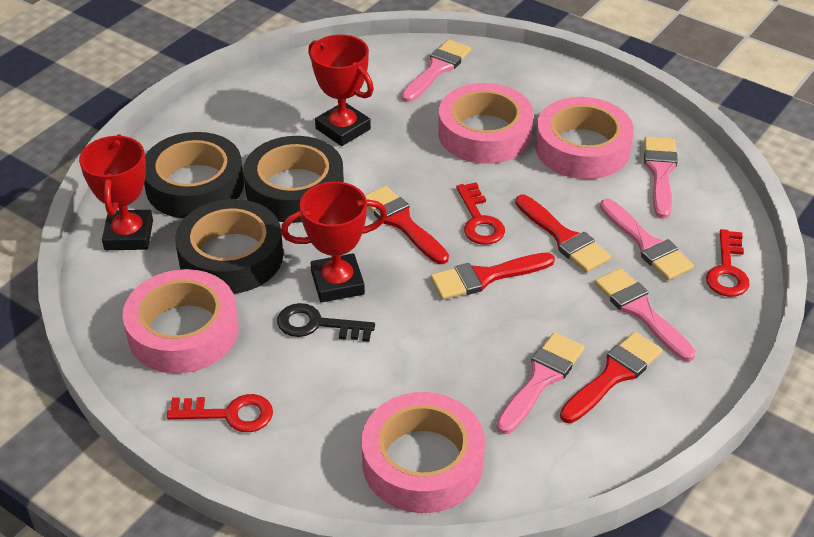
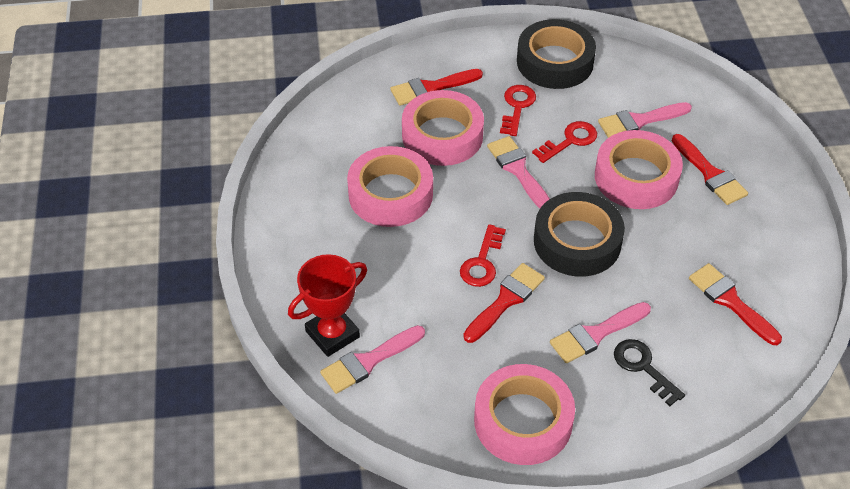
black tape: [144,132,244,218] [175,199,283,294] [243,136,344,223] = 3 -> [517,19,596,89] [534,192,625,277] = 2
pink brush: [401,40,471,102] [496,332,585,434] [595,268,696,362] [600,199,694,280] [644,137,678,219] = 5 -> [320,325,425,394] [487,136,550,208] [550,302,651,363] [598,102,692,138] = 4
red trophy: [79,134,153,250] [281,182,387,303] [308,35,374,146] = 3 -> [288,254,367,357] = 1

